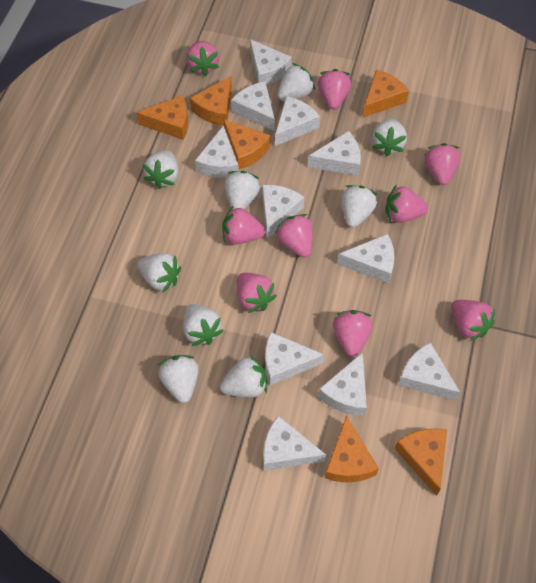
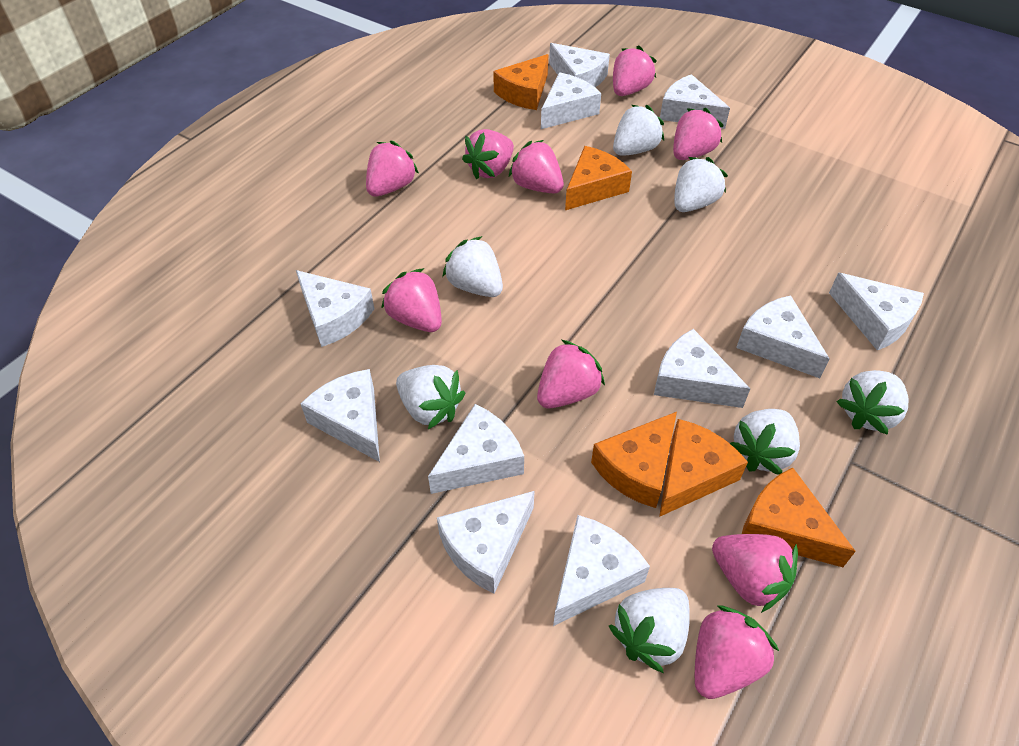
orange cheese: [136,95,188,140] [190,76,232,125] [223,119,270,169] [325,415,379,482] [363,70,409,118] [395,428,447,496] = 6 -> [493,54,549,110] [565,146,632,210] [591,412,677,508] [659,419,748,517] [742,467,856,567] = 5
white strawberry: [137,253,181,292] [143,150,179,189] [158,355,199,403] [183,304,224,346] [220,355,267,397] [225,171,260,209] [277,63,315,101] [341,185,377,228] [372,119,407,156] = 9 -> [396,365,465,429] [442,236,503,297] [609,588,690,673] [613,105,664,156] [674,157,728,212] [730,409,800,475] [836,370,908,435] = 7

